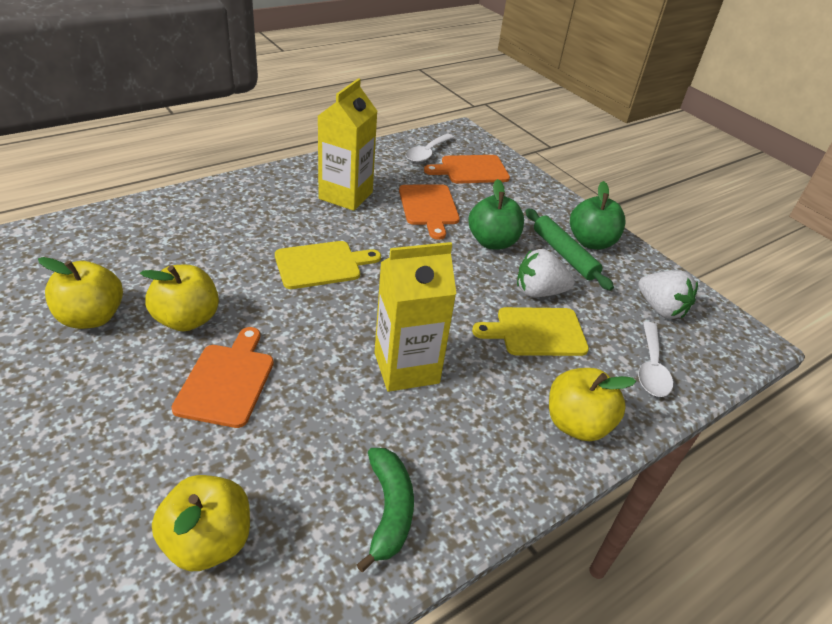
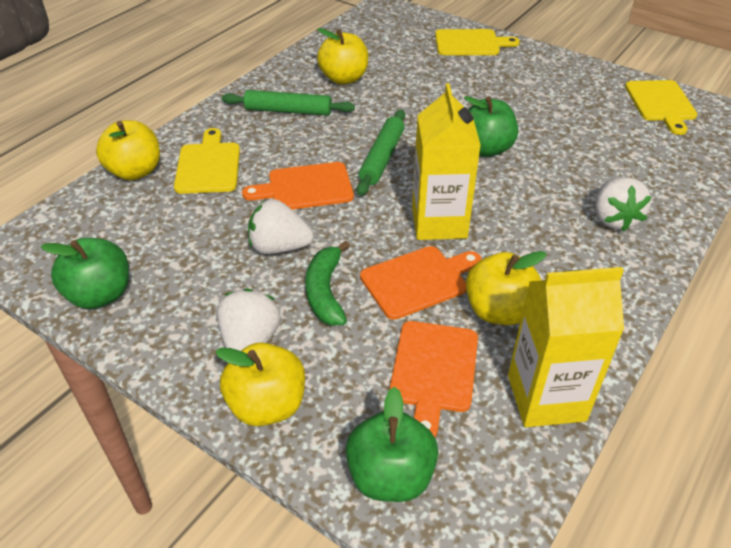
green apple: [468,179,524,249] [570,181,625,250] = 2 -> [41,238,129,309] [346,387,438,502] [464,96,518,157] = 3
green rolling pin: [526,208,614,291] = 1 -> [222,90,355,116] [357,109,405,196] = 2
white spoon: [406,134,454,163] [638,322,673,397] = 2 -> none = 0
white strawberry: [517,249,574,297] [638,270,698,319] = 2 -> [217,289,281,351] [248,199,314,254] [596,177,652,232] = 3
yellow cutting board: [275,241,381,289] [472,307,589,356] = 2 -> [174,128,240,194] [435,29,520,55] [625,80,697,135] = 3

